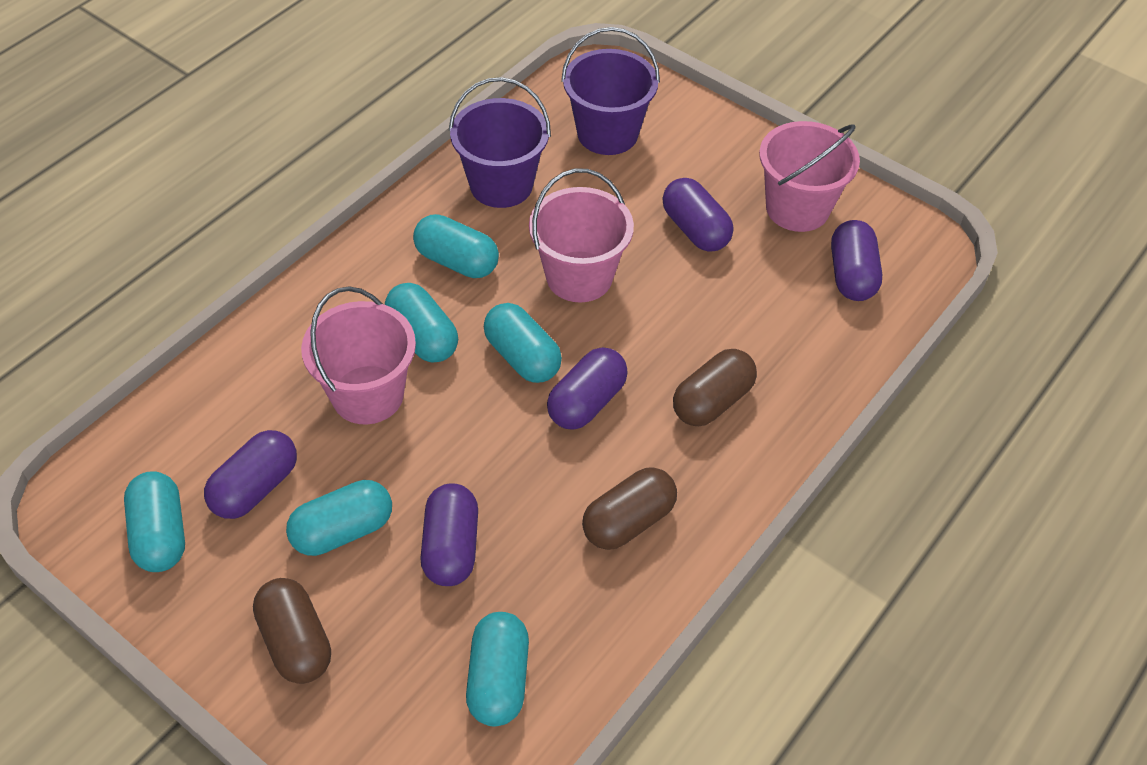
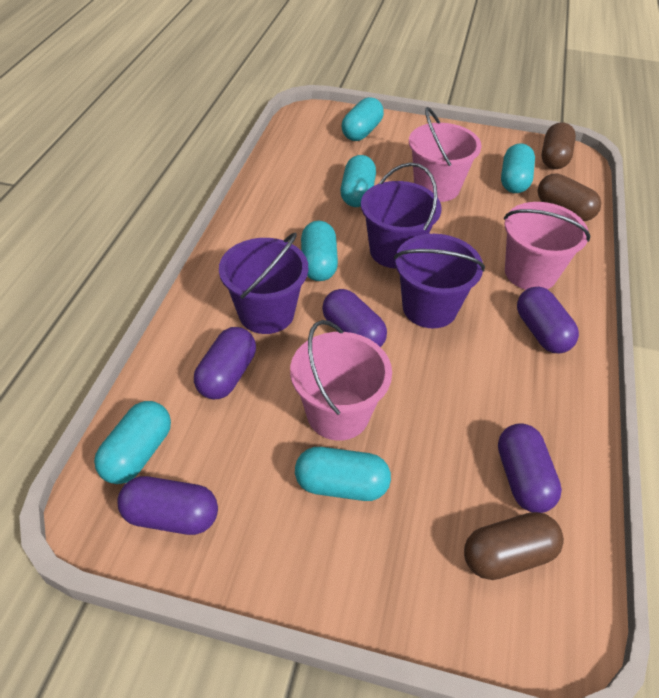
purple bucket: [449,77,551,208] [561,27,660,155] = 2 -> [219,232,308,334] [361,162,442,269] [394,234,485,328] = 3

